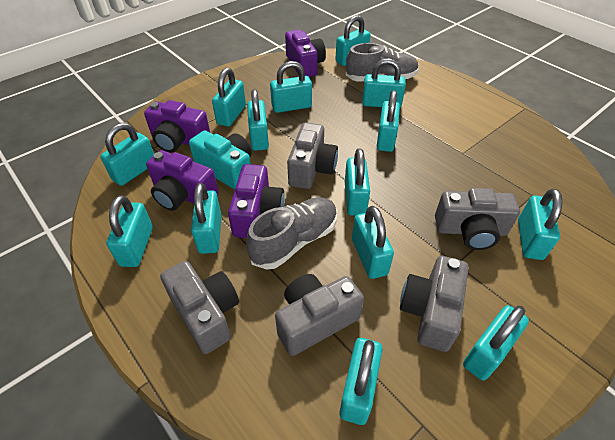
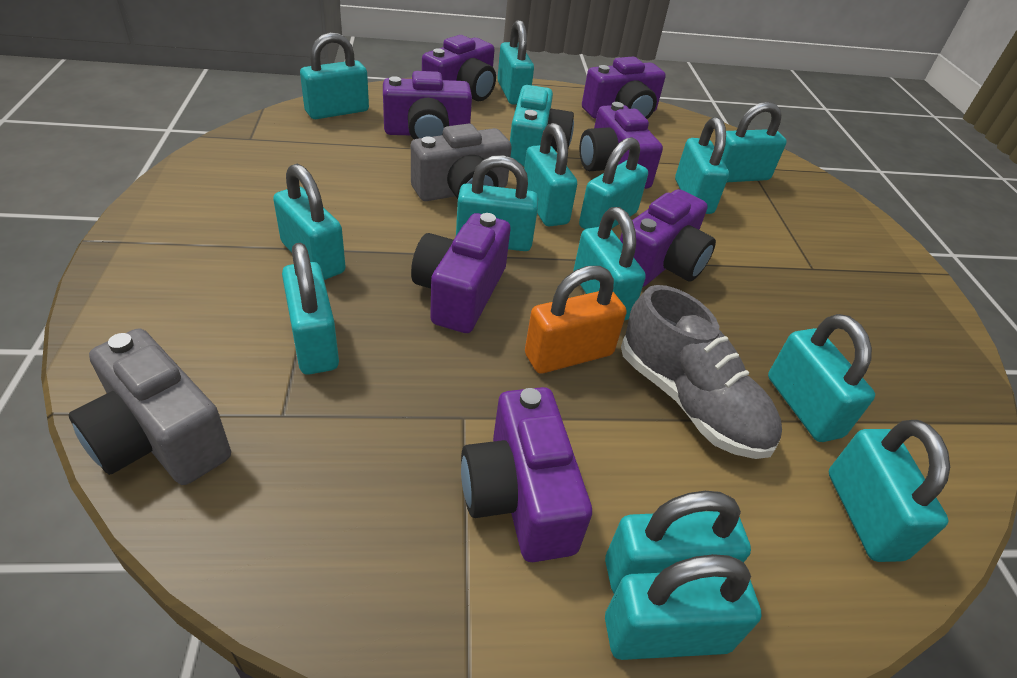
grey camera: [160,261,239,354] [275,274,364,356] [287,122,338,189] [400,256,469,352] [435,188,520,250] = 5 -> [69,328,231,485] [411,124,512,201] = 2
grey shoe: [246,197,337,269] [346,43,419,82] = 2 -> [621,285,782,459] = 1
orange padlock: none = 0 -> [525,266,626,374] = 1
purple camera: [144,100,210,152] [146,150,218,211] [228,164,285,238] [285,30,326,77] = 4 -> [383,71,472,139] [411,213,510,333] [422,35,496,101] [461,387,592,562] [579,102,663,189] [582,57,666,119] [620,189,716,287] = 7

